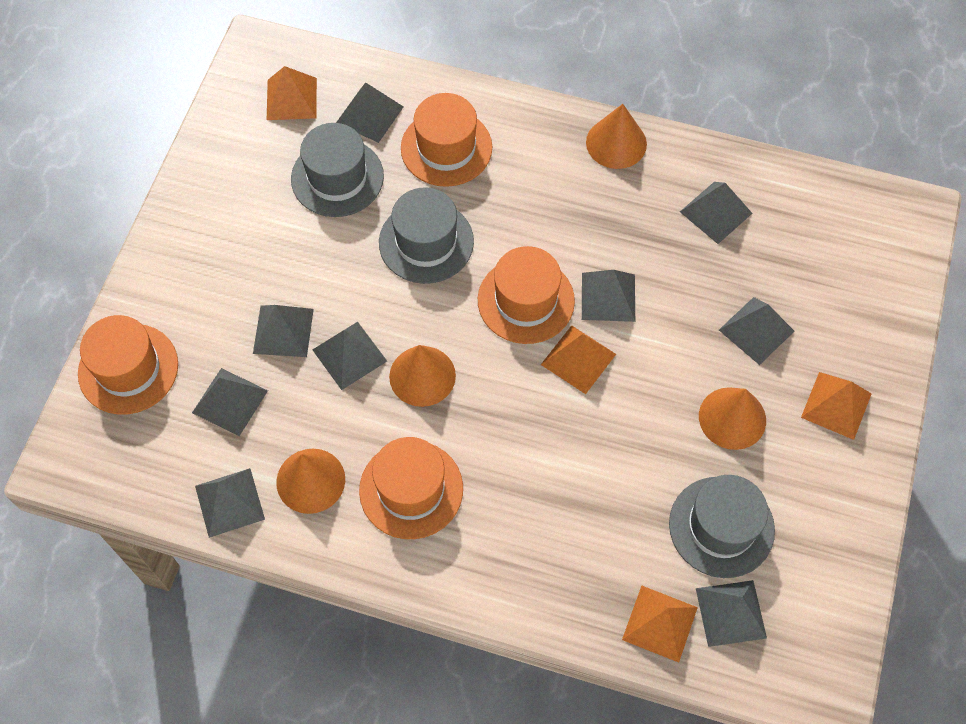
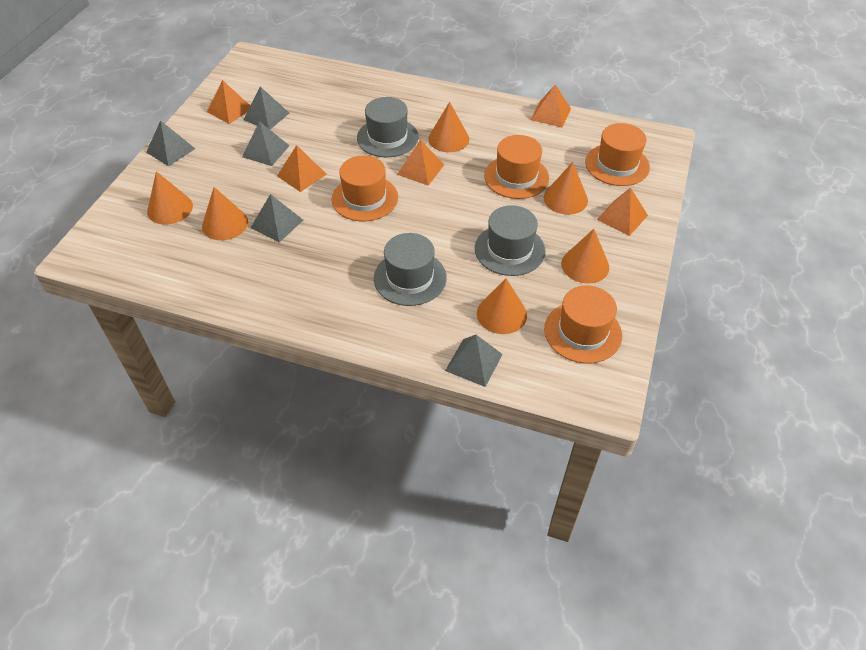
grey pyramid: [192,368,268,436] [195,468,265,538] [253,305,314,357] [313,322,387,390] [336,82,404,143] [582,270,635,322] [680,182,752,244] [696,580,767,647] [719,297,794,365] = 9 -> [146,120,195,166] [242,121,290,166] [243,87,289,129] [250,194,303,243] [445,335,503,387] = 5
orange cone: [276,449,345,514] [389,345,456,407] [586,104,647,169] [699,387,766,450] = 4 -> [147,171,193,224] [202,187,248,240] [428,102,469,152] [477,278,527,334] [544,162,588,215] [561,229,609,284] = 6
orange pyramid: [267,66,317,120] [541,325,616,394] [622,586,698,663] [801,372,872,440] = 4 -> [207,80,250,124] [277,145,327,192] [397,140,444,186] [531,84,571,128] [596,187,648,236] = 5

